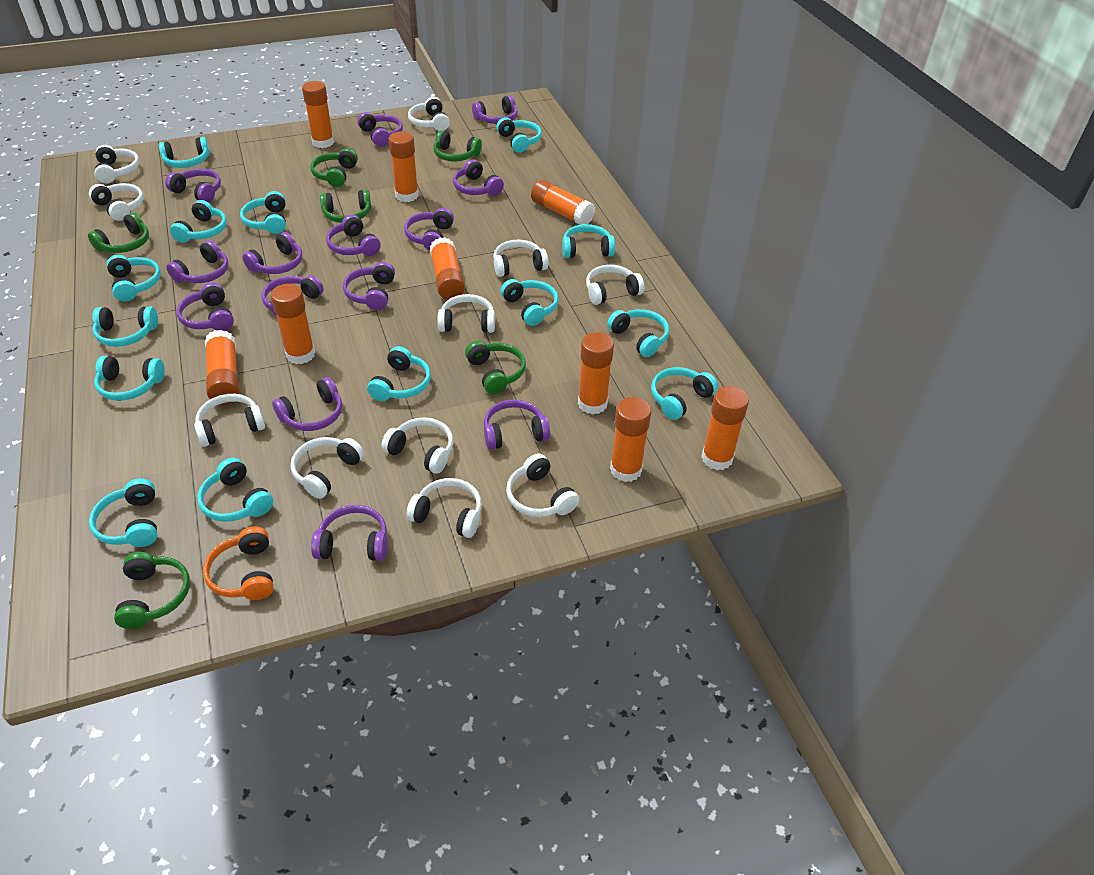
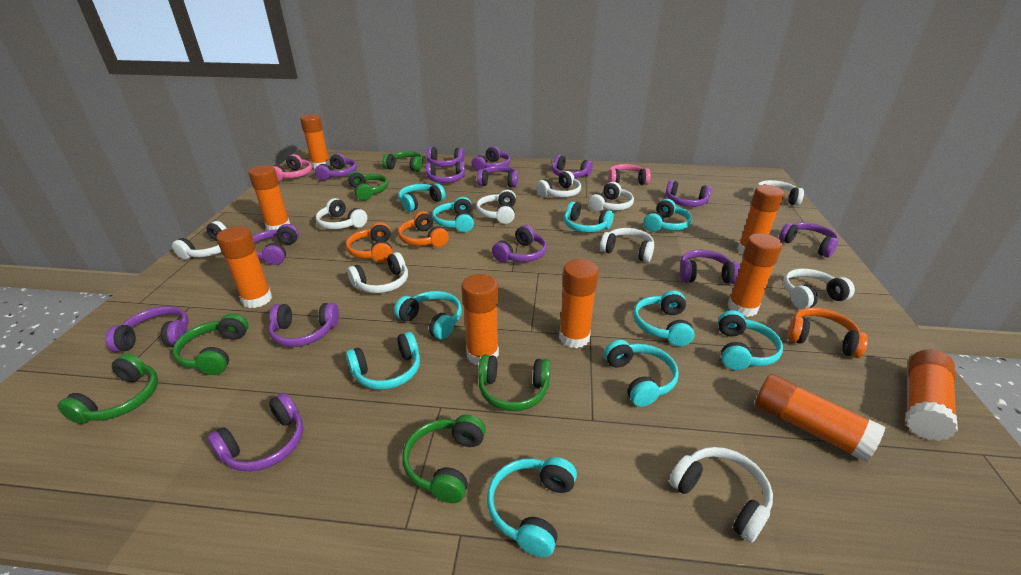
orange headphones: [203,526,274,600] = 1 -> [346,222,393,263] [398,211,449,247] [787,307,868,358] = 3
pink headphones: none = 0 -> [273,154,312,182] [608,164,651,185] = 2
turquoise headphones: [89,478,157,547] [92,307,158,347] [94,356,165,401] [107,255,161,302] [159,137,210,168] [170,200,227,243] [197,457,273,522] [240,191,286,234] [367,346,431,401] [496,117,542,153] [501,279,559,326] [562,224,615,258] [607,309,669,357] [651,367,718,420] = 14 -> [346,332,420,390] [394,291,462,340] [398,184,445,212] [432,197,474,232] [487,457,577,557] [564,202,614,233] [604,340,679,407] [633,290,694,346] [643,199,692,232] [718,310,783,370] = 10
white headphones: [89,183,144,221] [94,145,140,183] [194,394,265,447] [291,437,364,499] [381,417,454,474] [406,478,482,538] [408,97,450,131] [438,294,495,333] [493,240,548,277] [506,453,579,517] [586,265,644,305] = 11 -> [172,221,227,260] [316,198,367,229] [347,252,408,293] [476,190,516,224] [536,171,581,197] [588,182,634,212] [600,228,654,262] [669,447,773,543] [756,180,804,206] [783,268,855,309] = 10

